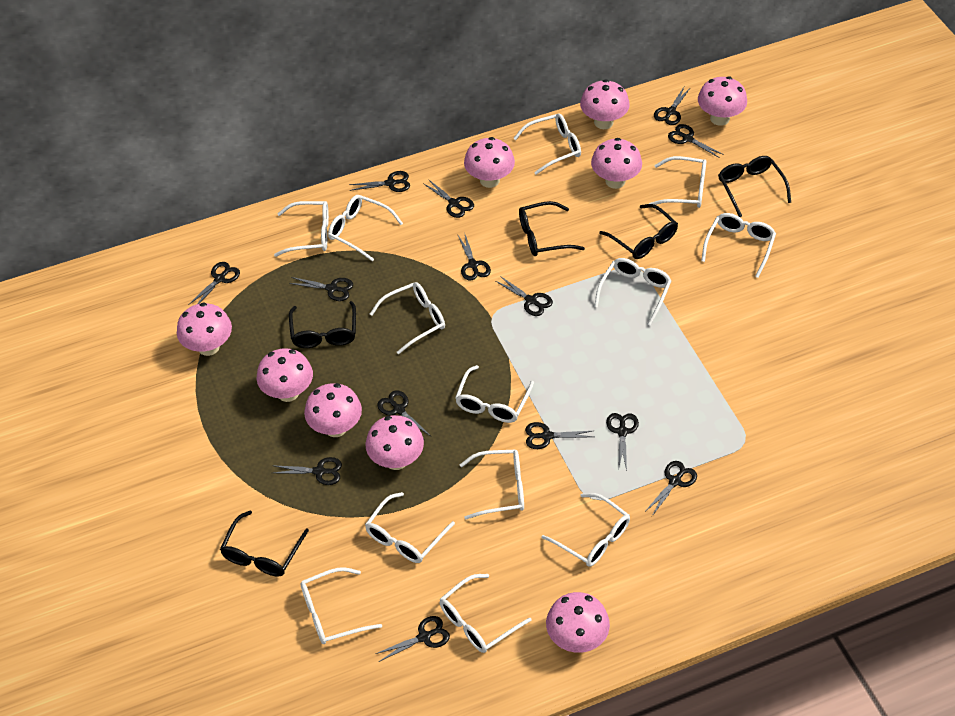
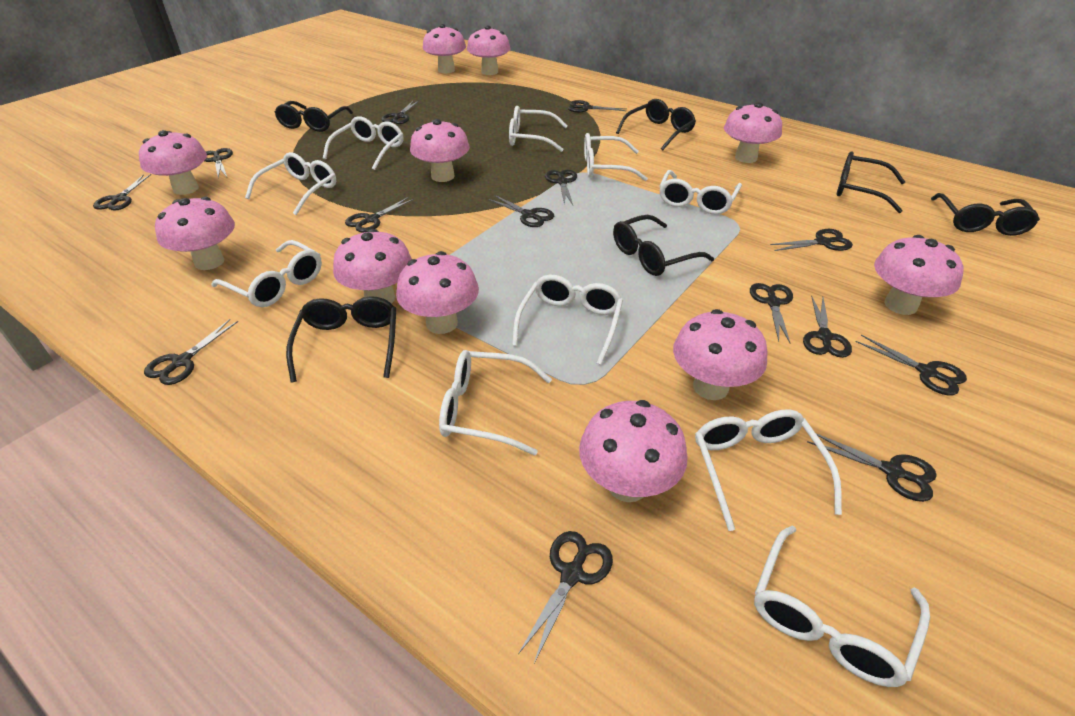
black glasses: [220,511,309,577] [289,301,356,348] [519,201,585,256] [599,204,678,259] [719,156,791,217] = 5 -> [274,101,353,132] [286,296,396,382] [613,215,714,276] [616,99,696,150] [836,151,905,213] [931,193,1040,236] = 6
pink mushroom: [177,303,232,356] [257,348,313,402] [304,383,362,437] [365,415,424,470] [464,137,515,188] [546,592,610,653] [580,79,630,129] [591,138,642,189] [698,76,747,126] = 9 -> [139,130,207,195] [155,197,235,270] [333,229,412,304] [396,251,479,334] [410,119,470,182] [423,24,466,73] [467,25,511,75] [579,400,688,502] [673,309,768,400] [724,102,782,163] [874,235,964,315] = 11
white glasses: [274,201,329,257] [300,567,382,644] [328,195,403,261] [365,492,455,563] [370,282,445,354] [440,574,532,653] [455,365,534,423] [460,450,524,519] [513,113,581,175] [542,493,630,567] [594,258,672,326] [649,156,706,208] [701,213,776,278] = 13 -> [212,240,322,307] [245,152,336,215] [323,116,403,170] [439,350,552,456] [509,106,567,152] [512,275,623,365] [584,133,648,181] [659,170,742,215] [695,410,842,531] [754,526,930,687] = 10

